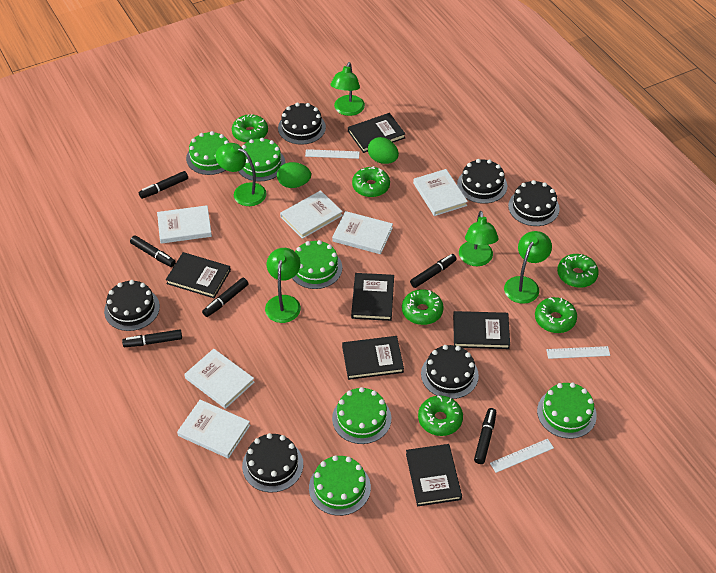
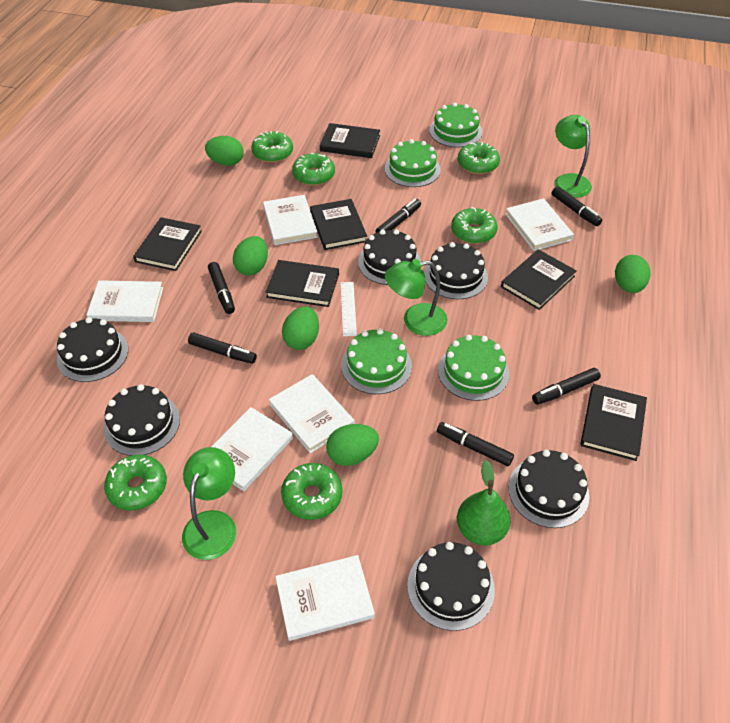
green cake: [186,131,229,175] [238,137,285,182] [292,240,342,289] [309,455,371,516] [332,387,391,444] [537,383,597,439] = 6 -> [342,329,412,394] [385,139,441,187] [429,103,483,147] [438,335,509,401] = 4
green egg: [277,162,311,188] [368,137,399,164] = 2 -> [205,136,244,166] [233,236,268,275] [282,306,319,350] [326,424,379,466] [615,255,650,293] = 5
green lamp: [216,143,267,206] [265,248,301,323] [330,62,365,116] [459,211,498,266] [504,231,552,304] = 5 -> [182,447,236,560] [385,259,448,336] [554,115,592,198] = 3
green pear: none = 0 -> [457,460,510,546] = 1
white ruler: [305,149,360,159] [490,439,554,473] [546,346,610,359] = 3 -> [340,282,357,336] = 1

